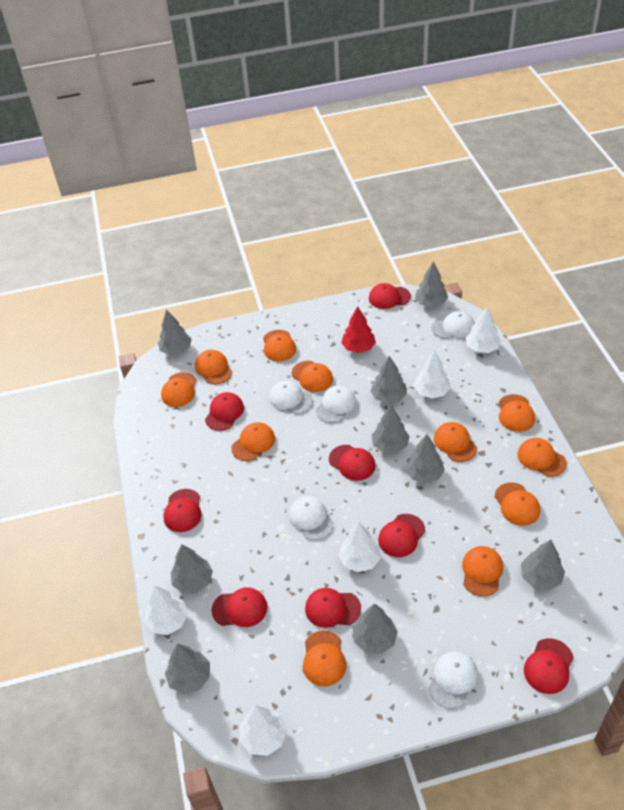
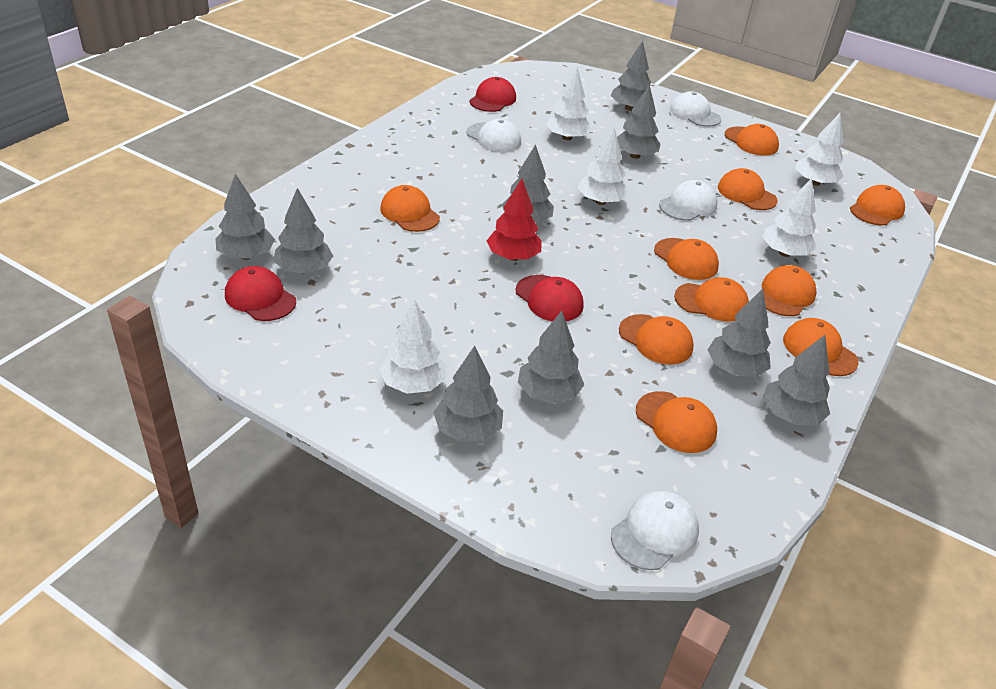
orange cap: [161,372,197,407] [195,350,232,385] [231,422,275,461] [263,330,296,362] [291,361,333,392] [303,631,346,686] [434,422,477,462] [462,546,503,597] [495,483,540,526] [499,394,535,432] [517,438,567,477] = 11 -> [380,185,440,232] [619,314,694,365] [636,391,717,453] [654,238,719,280] [674,277,749,322] [718,168,778,210] [725,124,779,156] [761,265,817,316] [783,318,859,376] [850,185,905,225] = 10
red cap: [164,489,202,532] [205,392,244,431] [212,587,268,627] [305,588,361,628] [329,445,375,481] [369,283,411,309] [378,514,425,557] [524,638,574,694] = 8 -> [225,266,296,321] [469,77,516,112] [515,275,584,321] = 3
white cap: [269,381,313,414] [289,496,334,540] [316,385,356,423] [428,651,478,709] [432,311,475,339] = 5 -> [467,119,521,152] [611,491,699,570] [659,180,718,221] [670,91,721,127] = 4

